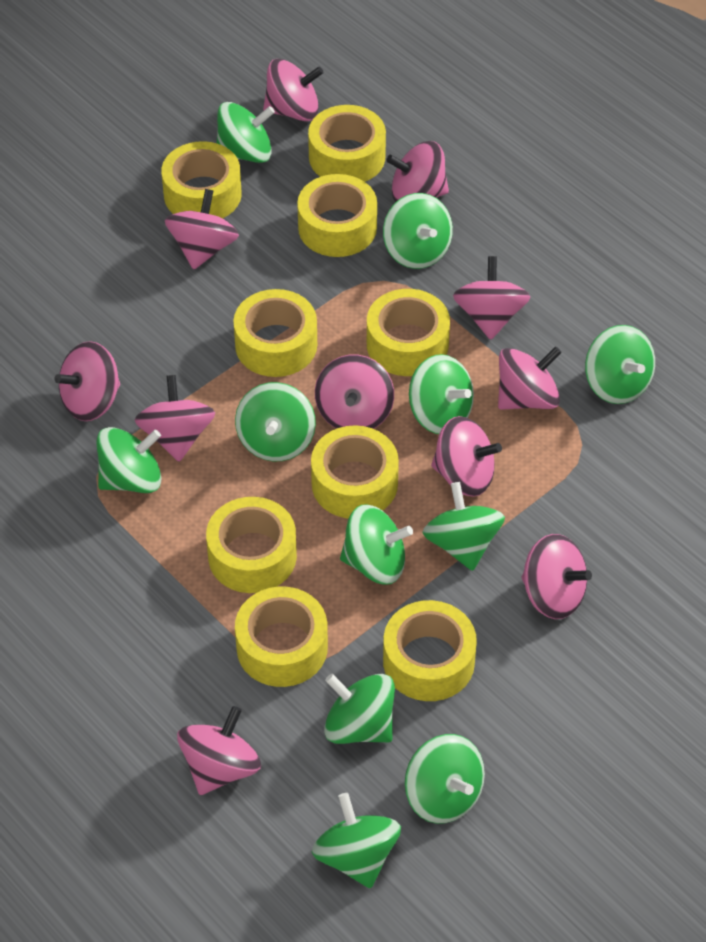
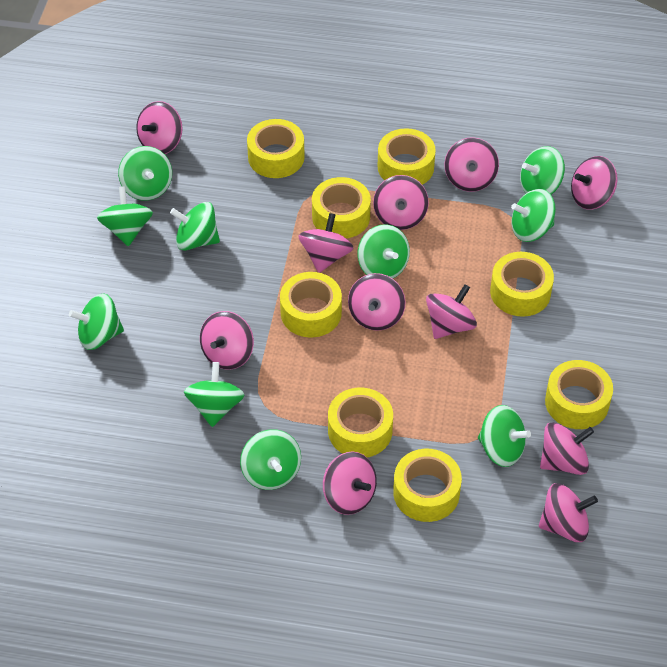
green spinning top: [96,427,161,493] [216,102,275,163] [235,382,316,461] [312,793,401,888] [324,674,395,744] [340,504,413,585] [383,193,453,269] [405,734,485,824] [409,354,474,434] [422,482,505,571] [585,325,655,404] = 11 -> [69,294,124,350] [97,186,153,246] [118,146,172,201] [170,202,220,251] [184,362,244,427] [240,429,301,490] [358,224,410,279] [478,405,531,467] [511,189,556,242] [520,146,565,195] = 10
yellow tape: [161,141,242,218] [206,497,297,593] [233,289,317,377] [235,587,328,687] [297,174,377,257] [308,105,386,182] [311,425,399,519] [367,289,450,376] [383,600,477,701] = 9 -> [247,119,305,178] [280,272,342,338] [312,177,371,239] [328,388,393,457] [377,128,436,185] [393,449,462,522] [490,252,554,317] [545,360,613,429] = 8

